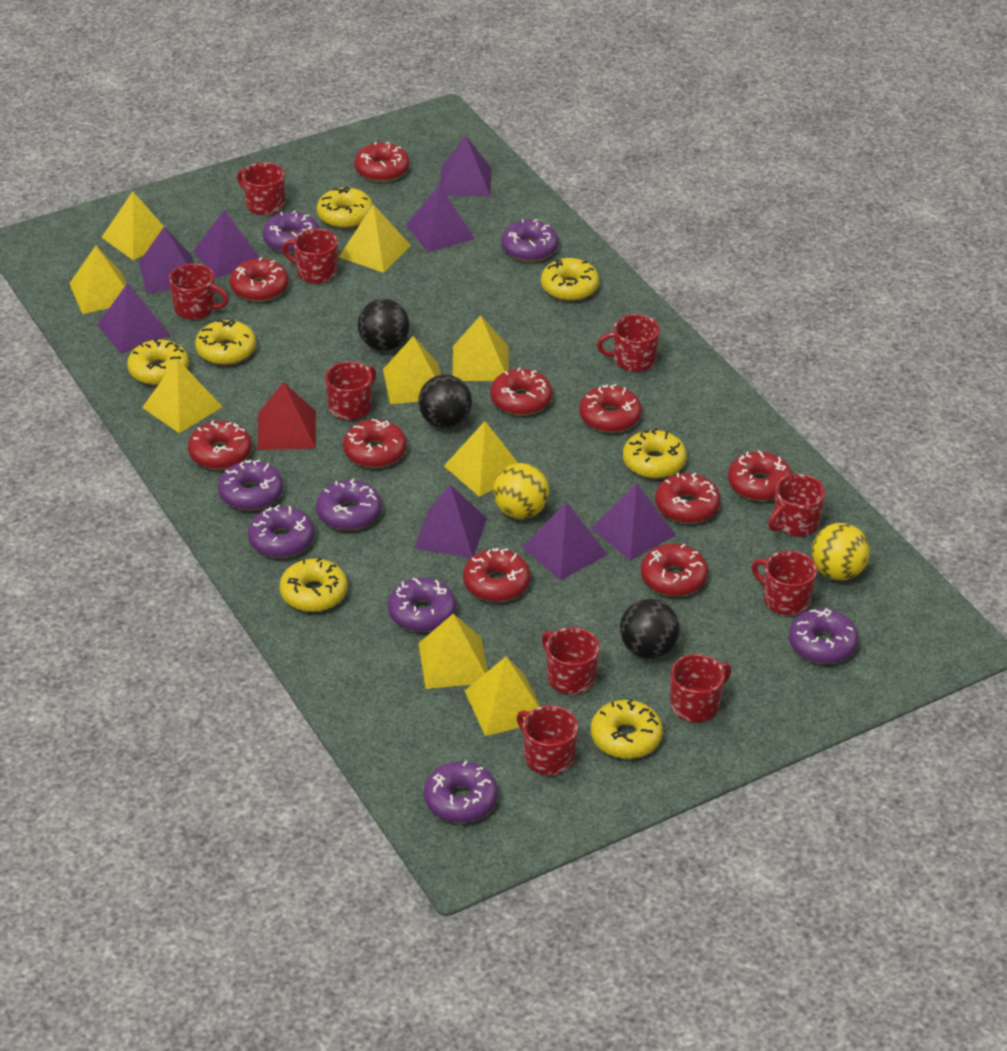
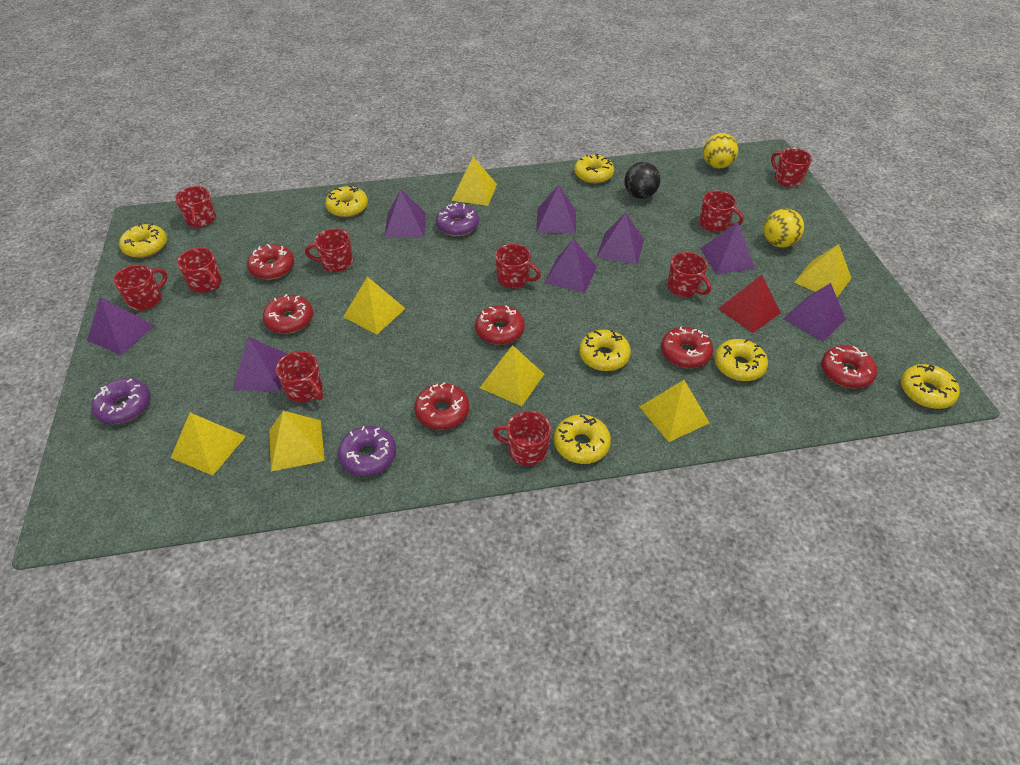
black ball: [358,299,410,351] [418,375,472,429] [620,599,680,658] = 3 -> [624,162,661,199] = 1
purple donut: [218,459,283,511] [248,505,314,558] [262,210,319,253] [316,479,382,531] [388,578,456,632] [424,761,498,823] [501,219,558,262] [789,608,859,664] = 8 -> [91,378,151,424] [338,426,396,476] [436,203,479,236] = 3
red donut: [188,420,252,469] [230,257,289,302] [343,419,407,468] [354,142,409,182] [463,548,531,602] [490,367,552,415] [579,384,642,433] [641,544,708,596] [655,473,721,523] [728,450,792,501] = 10 -> [247,244,294,280] [263,294,313,334] [414,382,469,430] [475,305,525,345] [661,326,713,368] [821,345,877,389] = 6
yellow pyramid: [69,246,127,314] [101,191,164,260] [142,359,223,433] [339,204,411,273] [383,336,441,404] [418,614,488,689] [444,421,518,497] [453,315,509,381] [465,656,541,736] = 9 -> [171,413,246,476] [269,411,325,471] [343,277,406,335] [452,157,497,206] [480,345,544,406] [640,380,710,442] [794,244,852,297] = 7

